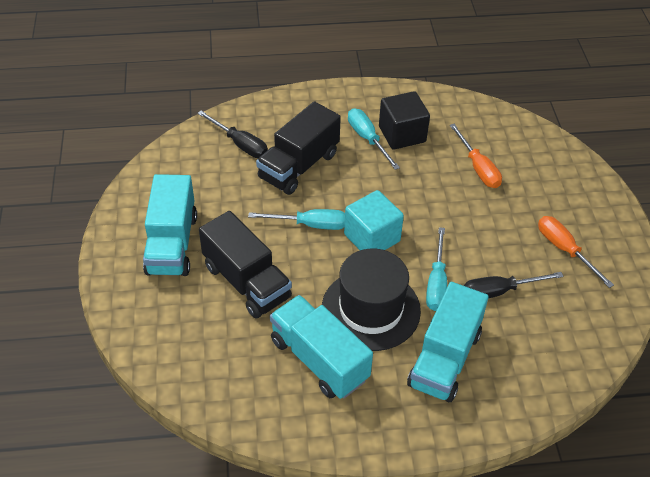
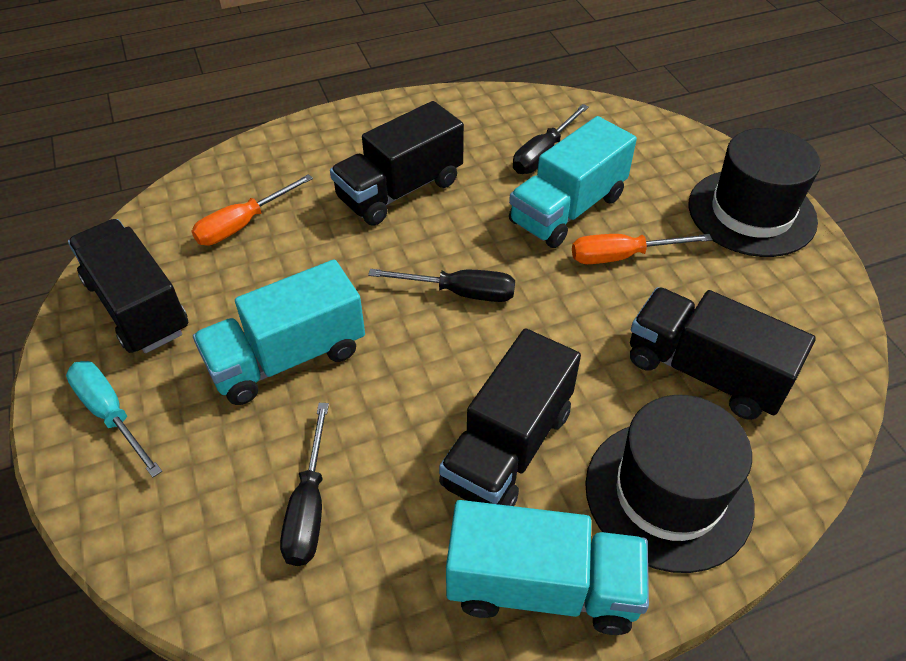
black cube: [379,91,430,150] = 1 -> none = 0
black hat: [322,249,421,351] = 1 -> [585,395,754,573] [689,128,820,257] = 2
black screwdriver: [197,111,268,158] [464,272,564,299] = 2 -> [280,403,329,566] [368,269,515,302] [513,104,589,174] = 3
black truck: [199,211,292,319] [256,101,341,195] = 2 -> [68,219,188,353] [330,101,464,226] [439,328,581,506] [630,287,816,420] = 4
turquoise cube: [344,190,404,250] = 1 -> none = 0
turquoise screwdriver: [248,209,345,230] [348,108,400,170] [426,227,447,311] = 3 -> [66,361,162,477] = 1

